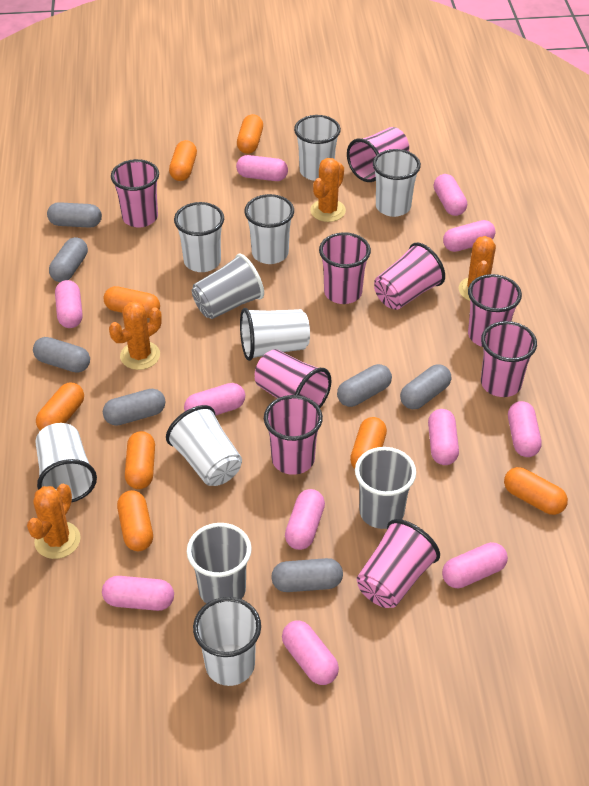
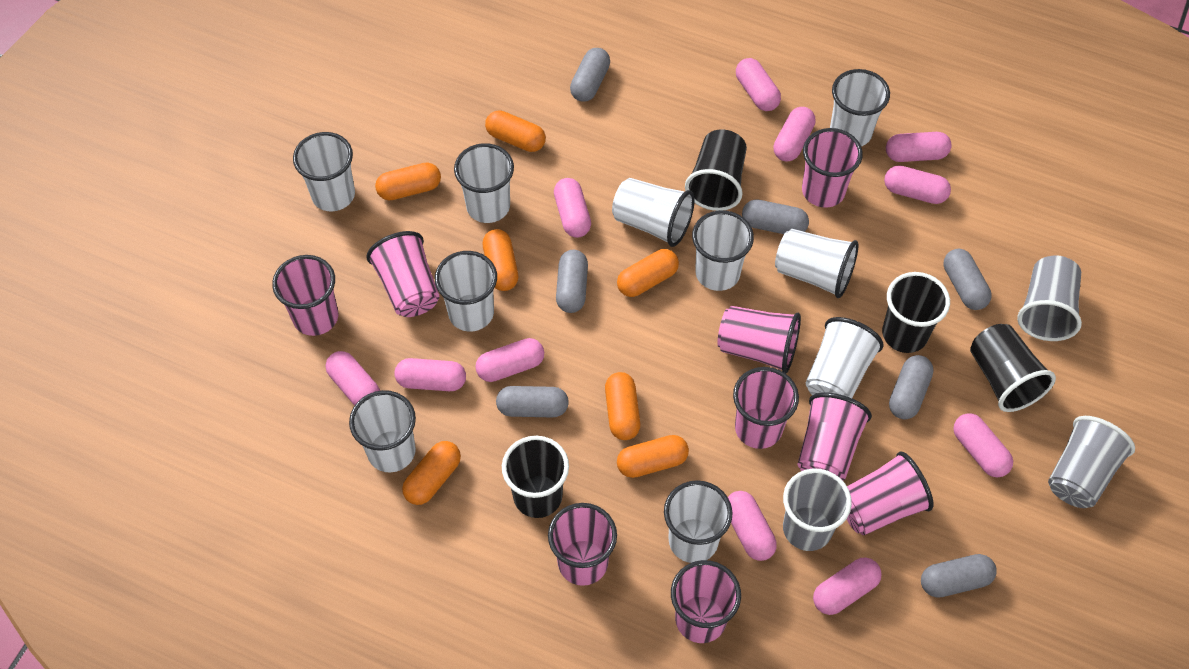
black cup: none = 0 -> [502,436,569,518] [685,130,747,211] [882,272,950,353] [970,324,1056,412] = 4
orange cactus: [27,484,81,559] [109,301,162,370] [310,158,346,222] [459,236,496,301] = 4 -> none = 0
orange capsule: [36,383,84,431] [104,286,160,318] [117,490,153,551] [125,431,155,489] [169,140,197,181] [237,114,263,154] [350,417,387,469] [504,467,568,515] = 8 -> [375,162,441,200] [402,441,461,505] [483,229,518,291] [485,110,546,152] [605,372,640,440] [617,249,679,297] [617,435,689,478] = 7
white cup: [35,423,97,503] [166,405,242,486] [174,202,224,272] [193,597,261,686] [240,308,310,361] [244,194,294,264] [294,115,341,181] [373,149,421,217] = 8 -> [293,132,355,211] [349,390,416,472] [435,251,497,332] [454,143,514,223] [612,178,695,247] [664,480,733,563] [692,210,754,291] [775,229,859,298] [806,317,884,398] [830,69,890,146] = 10

